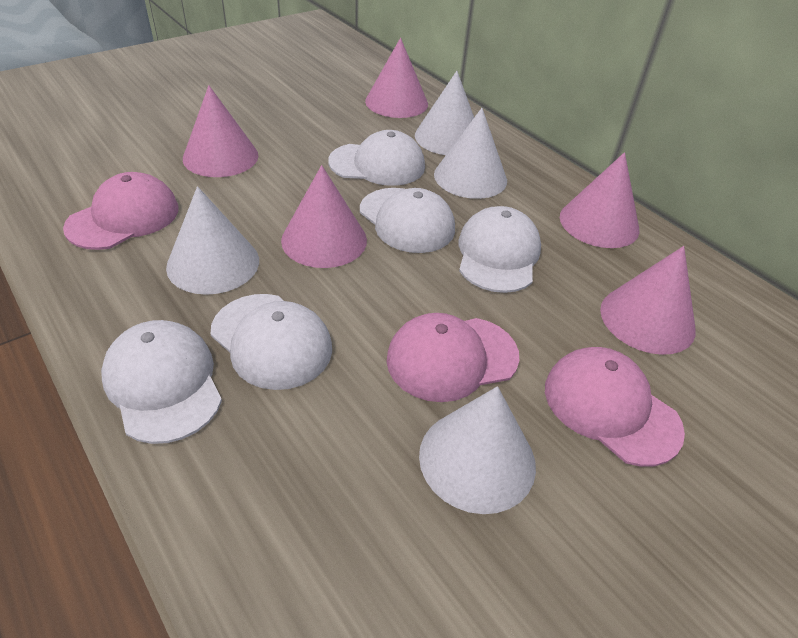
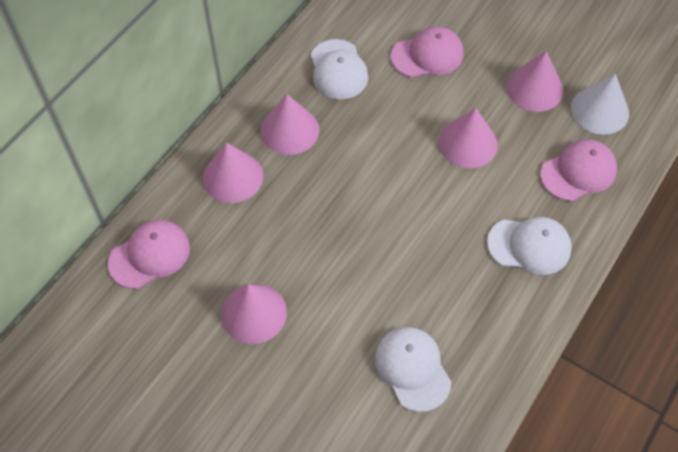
white cap: [101,320,222,444] [211,294,332,390] [328,130,425,186] [360,188,455,253] [459,206,541,293] = 5 -> [311,39,368,100] [375,327,452,412] [487,217,572,275] = 3
white cone: [166,186,259,295] [415,71,474,155] [419,386,536,514] [434,108,507,199] = 4 -> [571,74,629,135] = 1

